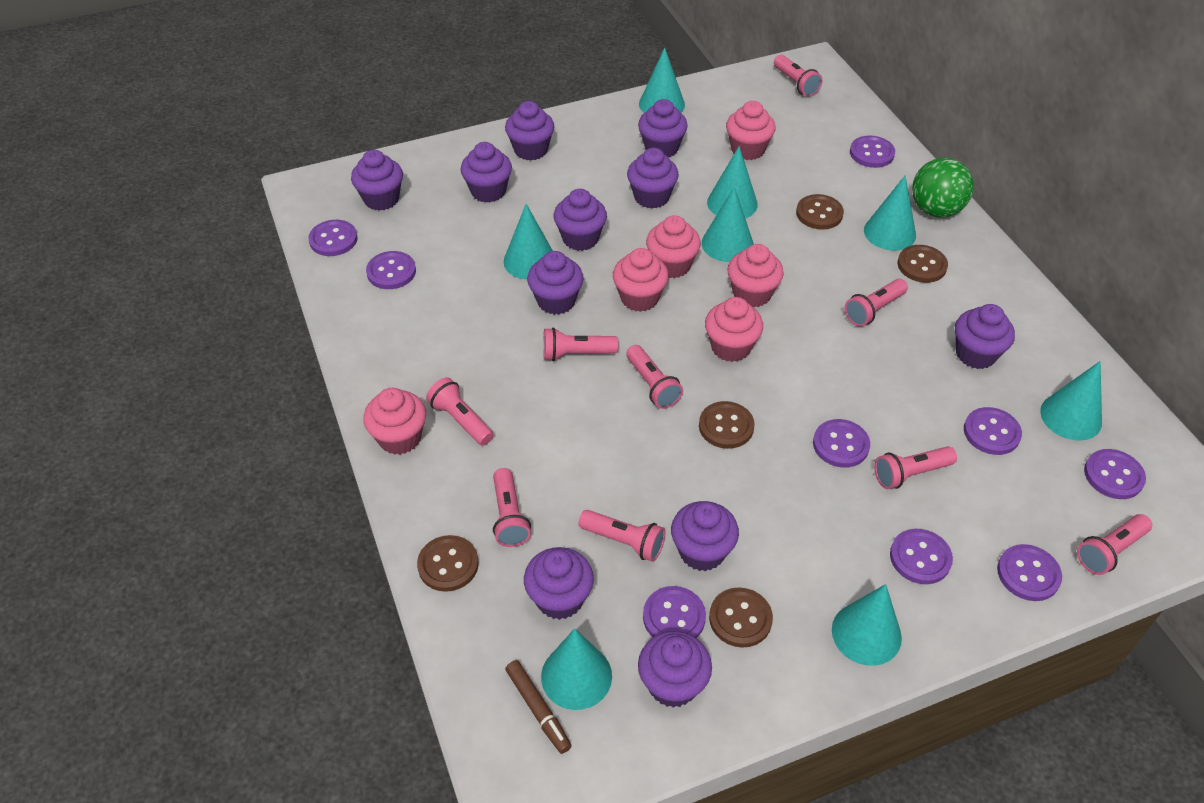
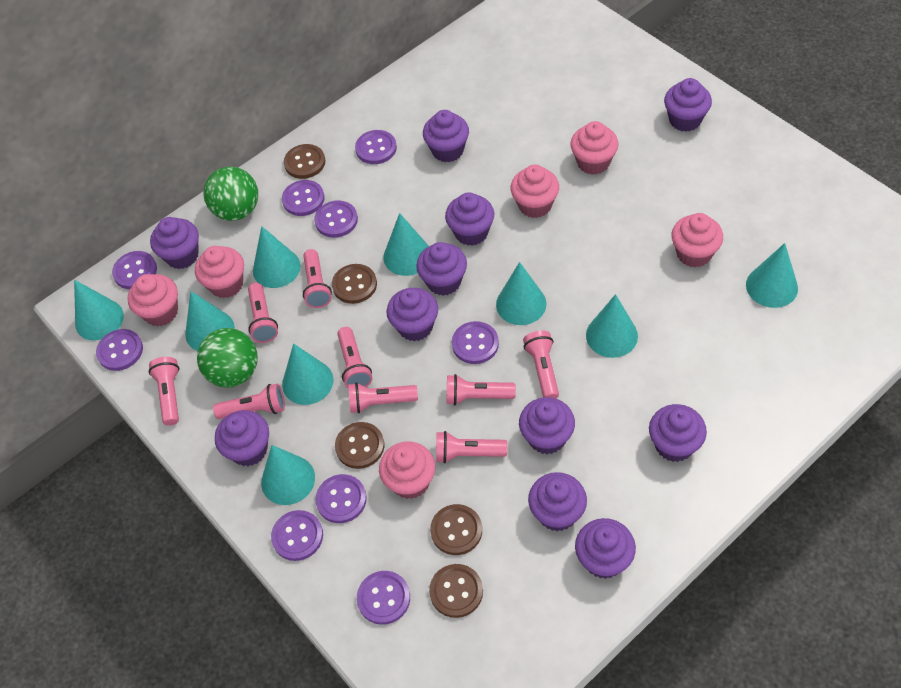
brown marker: [505,660,571,754] = 1 -> none = 0
green ball: [912,158,974,217] = 1 -> [197,328,258,388] [203,167,258,221] = 2
turquoise cone: [504,204,553,279] [541,628,612,710] [639,48,685,113] [702,186,754,262] [707,146,758,219] [832,584,902,666] [864,175,916,251] [1040,361,1102,441] = 8 -> [74,280,124,341] [185,291,235,351] [253,226,301,288] [261,445,315,505] [282,343,333,405] [383,213,429,276] [496,262,546,325] [586,294,638,358] [746,243,798,308] = 9

